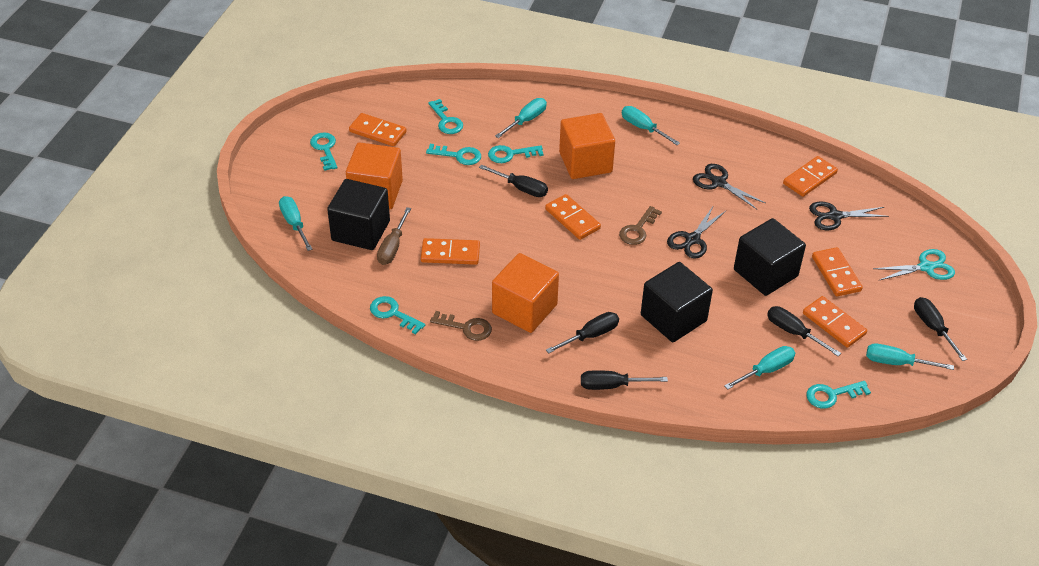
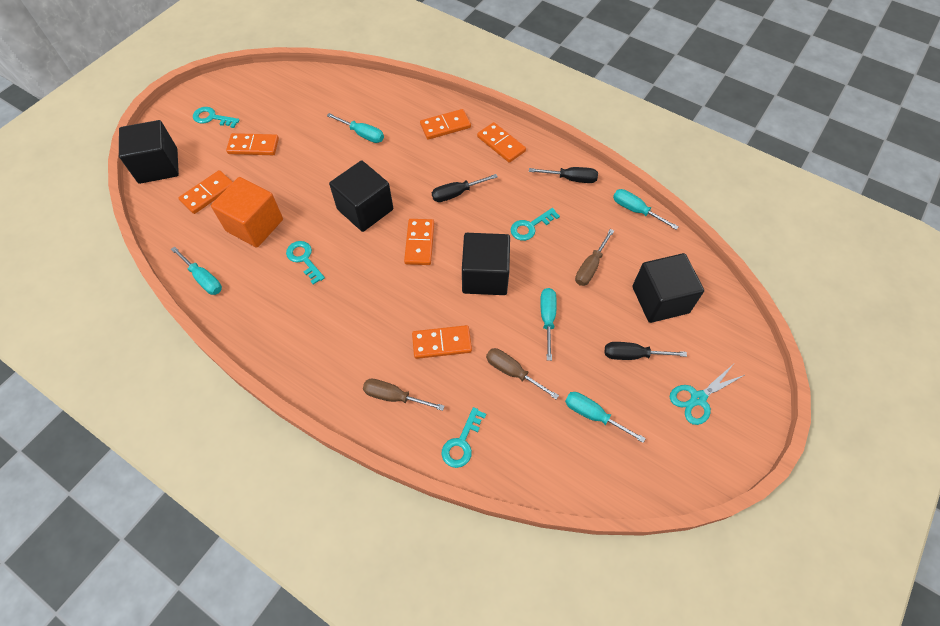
black cube: [327,179,390,250] [641,262,713,342] [734,218,806,296] = 3 -> [119,120,179,184] [329,161,393,232] [462,233,510,295] [632,253,704,323] = 4
black scissors: [667,205,726,259] [693,164,765,210] [809,201,889,230] = 3 -> none = 0
black screwdriver: [479,165,548,197] [546,312,619,353] [581,370,668,390] [767,306,841,356] [914,297,967,361] = 5 -> [432,174,498,202] [529,167,598,183] [605,342,687,360] = 3
brown key: [430,311,492,341] [619,206,662,245] = 2 -> none = 0
brown screwdriver: [377,207,411,265] = 1 -> [363,379,444,411] [486,348,559,399] [575,229,614,286] = 3
orange cube: [346,142,403,209] [492,253,559,333] [559,113,615,179] = 3 -> [211,177,283,248] = 1
turquoise key: [310,132,338,171] [370,296,425,334] [426,144,481,165] [428,99,463,134] [488,145,544,163] [806,381,871,409] = 6 -> [193,107,240,128] [286,241,325,285] [441,407,486,468] [511,208,560,241] = 4

